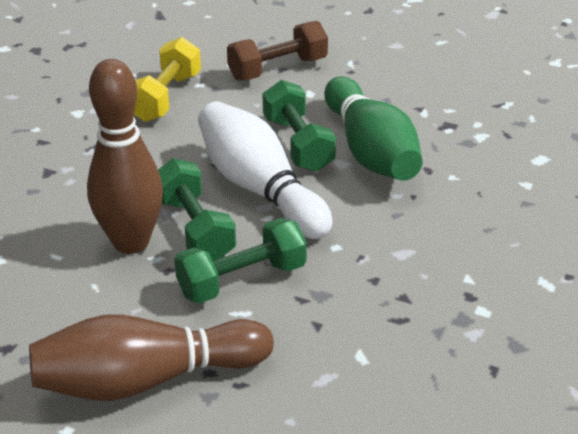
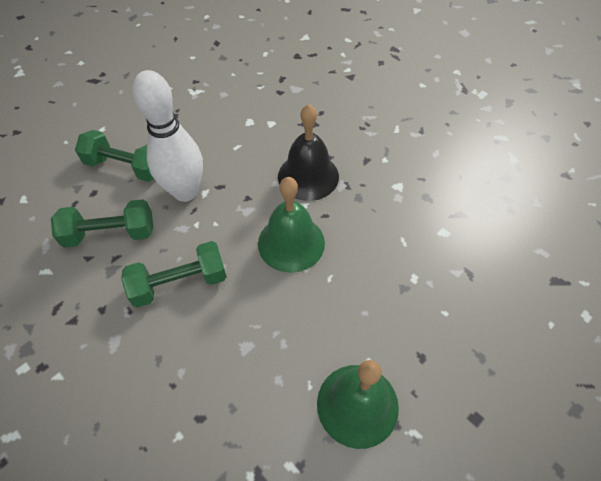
black bell: none = 0 -> [278,104,339,201] = 1
brown bowling pin: [29,314,274,401] [87,59,163,254] = 2 -> none = 0
brown dumbbell: [227,21,328,81] = 1 -> none = 0
green bell: none = 0 -> [258,177,325,273] [317,360,399,449] = 2
green bowling pin: [324,76,423,181] = 1 -> none = 0
yellow dumbbell: [134,37,201,122] = 1 -> none = 0

